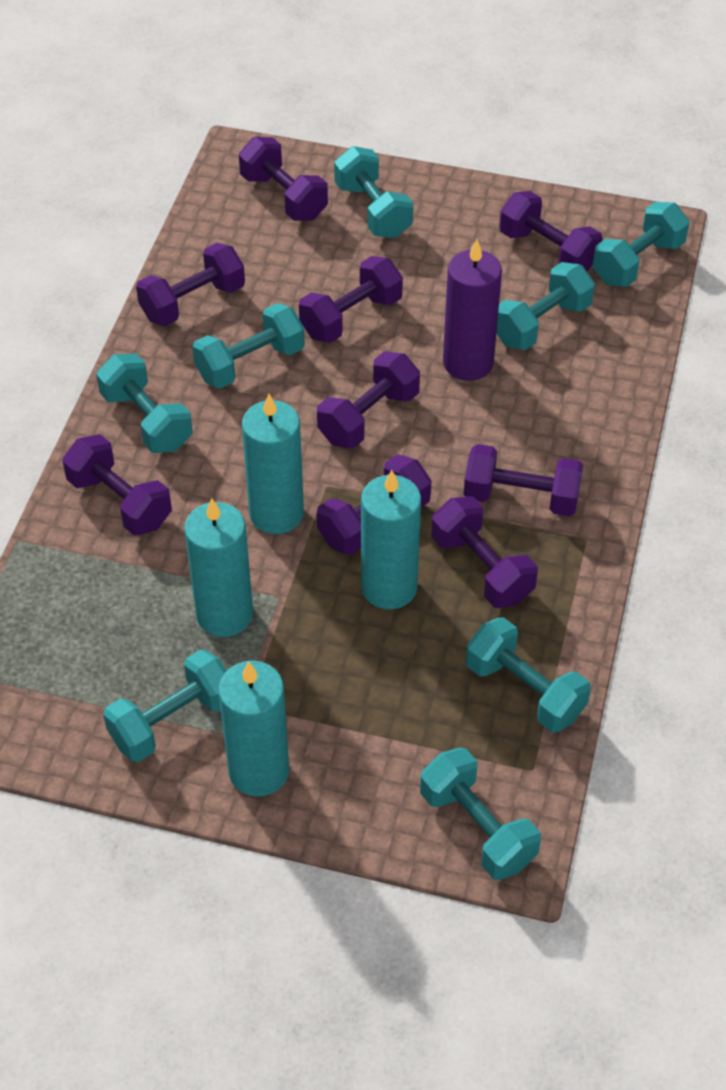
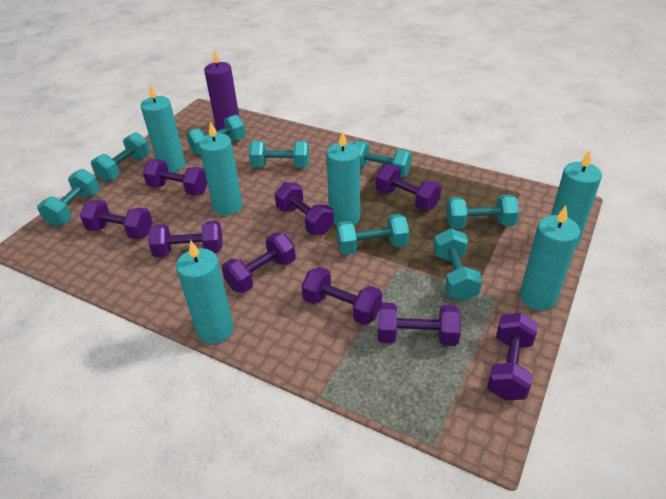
turquoise candle: [184,498,253,637] [218,661,289,797] [242,394,304,534] [361,470,421,609] = 4 -> [141,84,185,172] [176,240,234,344] [199,121,243,215] [326,130,360,225] [520,206,580,310] [551,150,602,248] = 6

